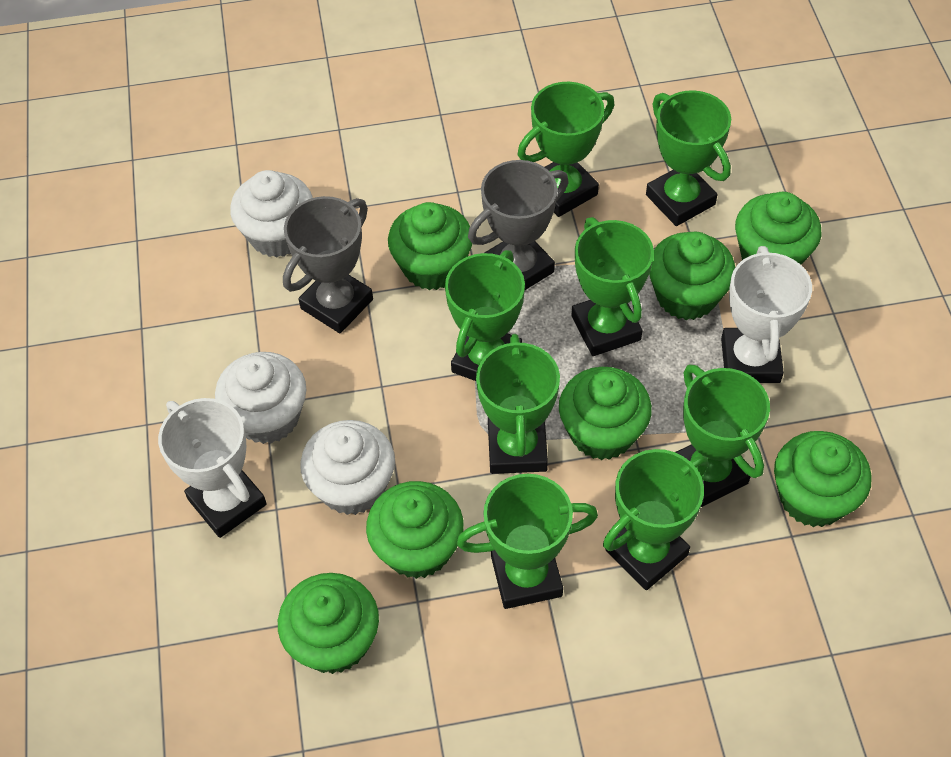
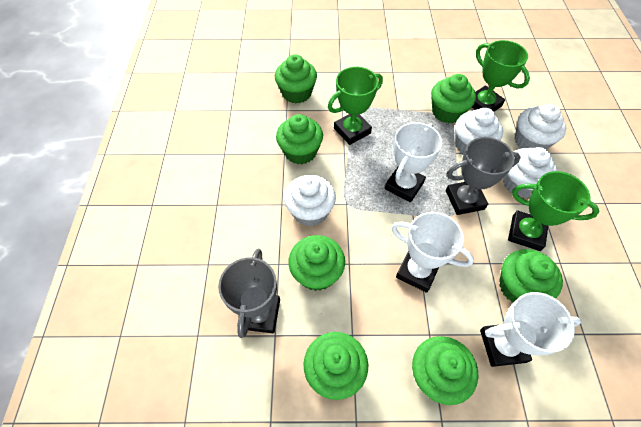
green trophy: [445,250,525,381] [457,474,598,609] [476,334,560,474] [518,82,614,217] [571,217,654,356] [603,449,708,590] [646,90,731,226] [675,364,770,507] = 8 -> [328,67,383,145] [472,40,530,112] [508,171,599,251] = 3
white cupcake: [215,352,306,444] [230,170,313,258] [300,420,395,515] = 3 -> [284,175,336,226] [455,108,503,154] [503,147,557,198] [515,104,566,149] = 4
white trophy: [158,398,267,538] [721,246,812,383] = 2 -> [385,122,442,202] [391,212,474,293] [480,292,582,367] = 3

